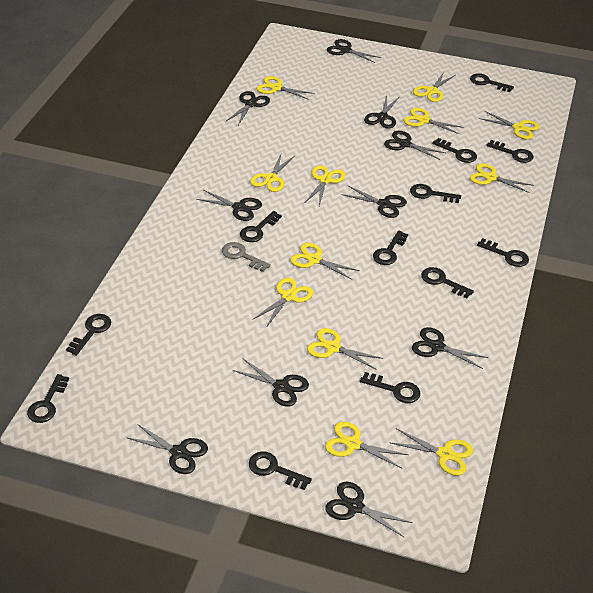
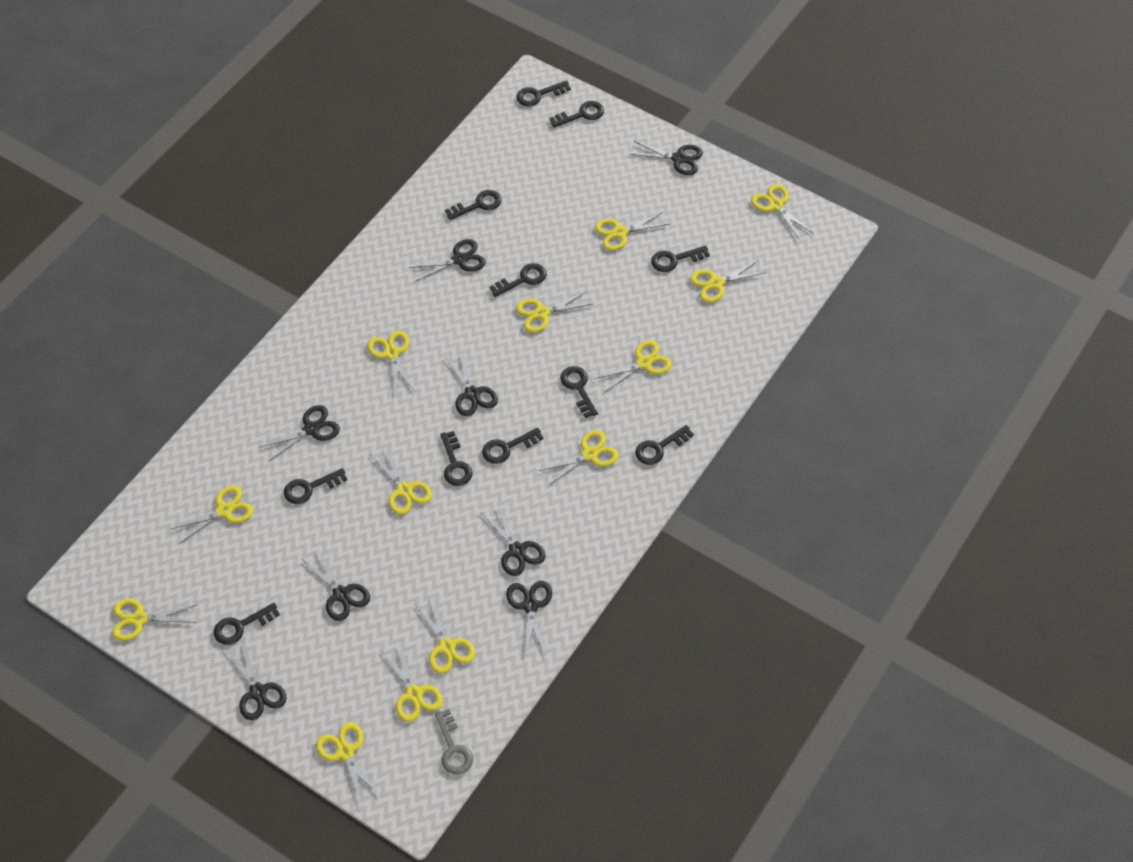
black key: [27,374,69,423] [66,314,111,356] [240,211,282,242] [249,451,312,490] [360,372,420,403] [373,230,408,265] [410,184,461,203] [421,267,474,298] [432,138,477,163] [470,73,514,92] [477,238,529,267] [486,140,534,163] = 12 -> [214,603,280,645] [284,468,347,504] [440,431,472,486] [445,190,501,220] [482,428,544,464] [490,263,546,297] [517,80,571,106] [549,101,604,128] [560,366,598,418] [635,425,694,465] [651,245,710,272] = 11
black scissors: [126,424,208,474] [196,190,262,221] [226,91,270,125] [233,359,309,407] [325,482,413,538] [327,39,381,63] [341,186,407,218] [364,95,400,129] [384,131,445,160] [412,327,488,369] = 10 -> [225,643,287,720] [259,405,340,461] [302,549,370,621] [409,239,486,281] [444,350,498,416] [482,505,545,576] [506,581,552,656] [630,141,703,175] = 8
yellow scissors: [250,155,294,192] [253,278,313,328] [256,76,314,100] [290,243,360,280] [305,165,345,206] [307,328,383,370] [325,422,408,468] [391,428,473,476] [403,108,464,134] [413,72,455,102] [469,163,534,193] [479,111,540,139] = 12 -> [112,599,197,641] [171,486,253,544] [316,723,381,804] [367,331,414,394] [371,446,432,515] [382,642,443,722] [414,595,475,674] [516,291,593,333] [539,430,619,486] [595,212,669,251] [595,340,672,392] [690,260,766,303] [751,184,814,240] = 13

